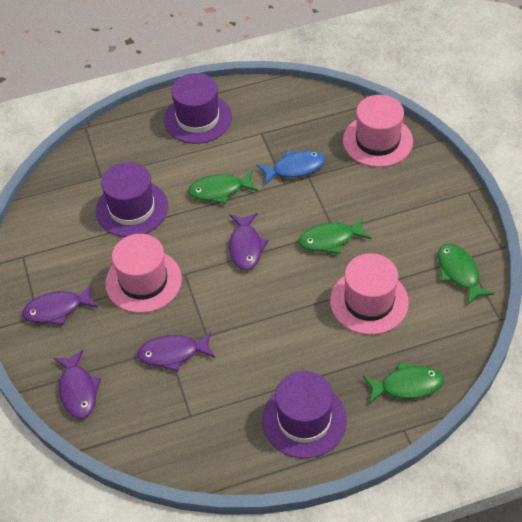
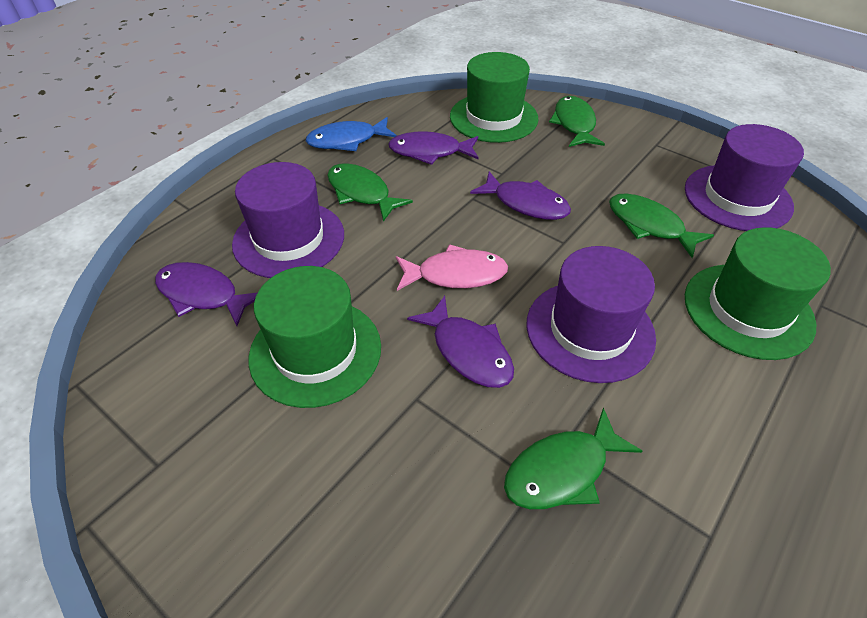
green hat: none = 0 -> [249,266,381,408] [450,52,539,143] [685,227,831,360] = 3
pink fish: none = 0 -> [396,244,508,291] = 1
pink hat: [105,234,182,313] [330,253,409,335] [343,95,413,167] = 3 -> none = 0

